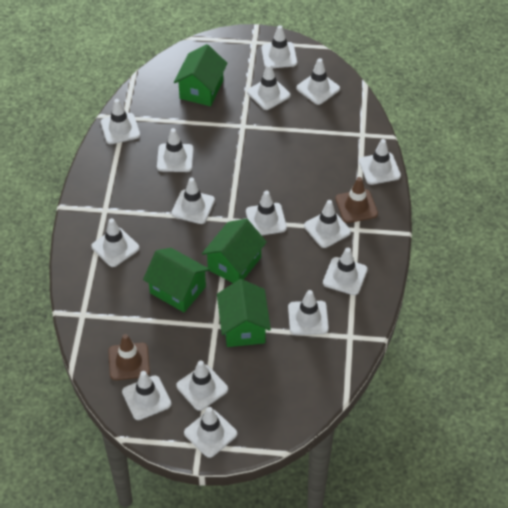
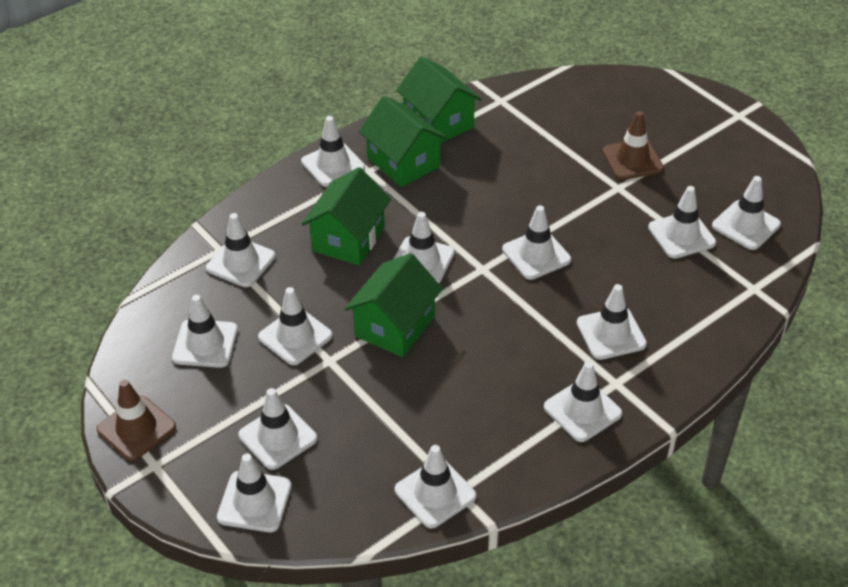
white traffic cone: [91,218,139,267] [101,99,140,144] [122,371,171,420] [157,128,194,172] [171,178,215,224] [176,360,228,411] [184,407,237,458] [246,190,287,235] [247,64,290,110] [261,25,297,68] [288,290,329,335] [296,58,340,105] [304,200,351,248] [323,248,368,295] [359,139,401,185] = 15 -> [172,295,238,368] [206,213,276,287] [217,453,292,532] [238,388,317,470] [258,287,333,365] [301,116,365,187] [394,212,455,283] [395,445,476,529] [502,205,571,280] [544,361,622,442] [577,284,647,360] [648,186,716,259] [712,176,781,250] = 13

